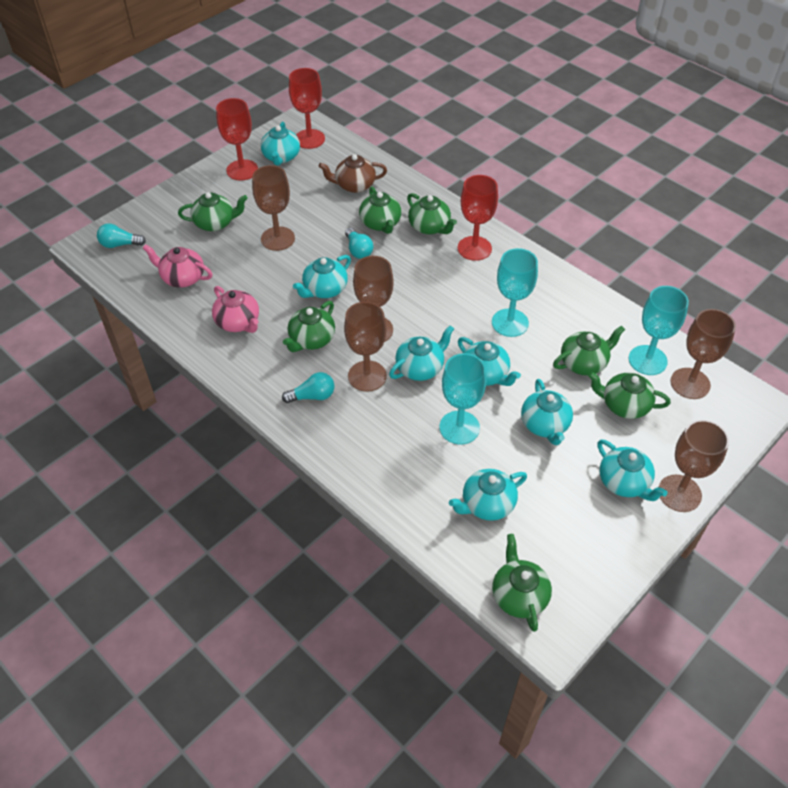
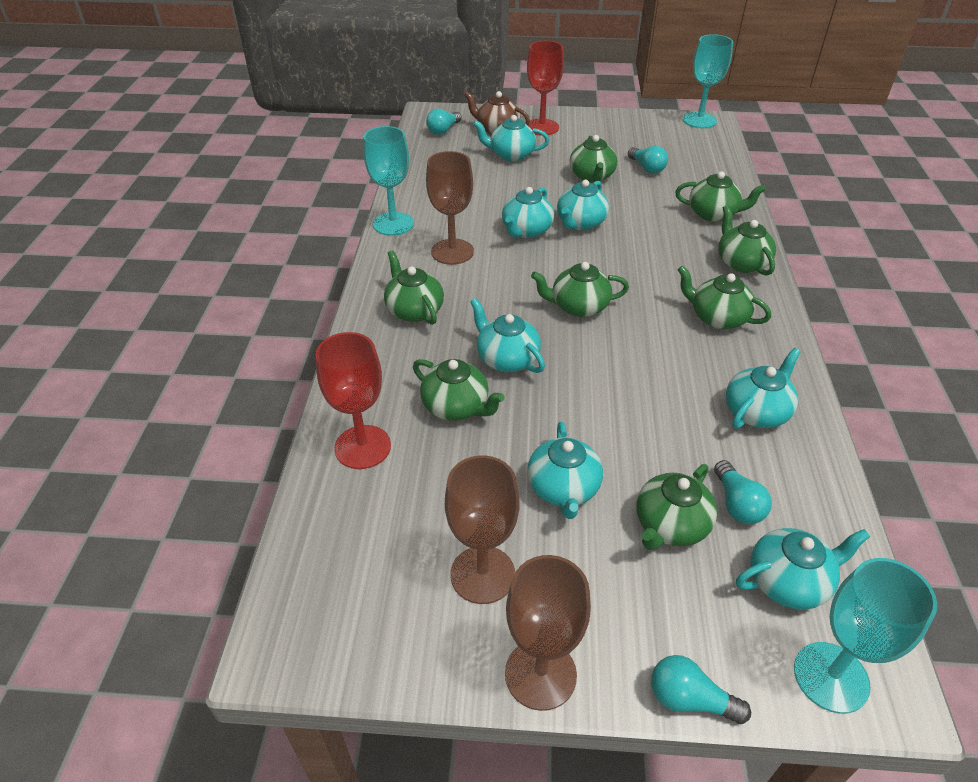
brown goblet: [252,165,295,251] [344,302,387,392] [353,256,394,342] [658,420,729,512] [670,309,736,399] = 5 -> [426,151,474,265] [445,455,520,604] [505,555,591,711] = 3
green teapot: [178,192,248,231] [283,301,335,352] [359,187,401,234] [407,193,457,234] [492,534,552,632] [553,326,625,375] [588,372,671,419] = 7 -> [384,250,444,325] [413,359,505,421] [531,262,629,317] [570,135,617,183] [636,464,717,550] [675,171,766,222] [678,266,771,329] [718,205,776,276] = 8
pink teapot: [143,244,212,288] [212,286,259,333] = 2 -> none = 0
red goblet: [216,98,258,181] [289,68,325,149] [458,175,498,261] = 3 -> [316,332,391,469] [527,41,564,136] = 2
turquoise light bulb: [97,223,146,248] [282,372,335,403] [345,228,373,259] = 3 -> [426,109,462,135] [628,146,668,174] [651,655,751,724] [714,460,772,524] = 4

